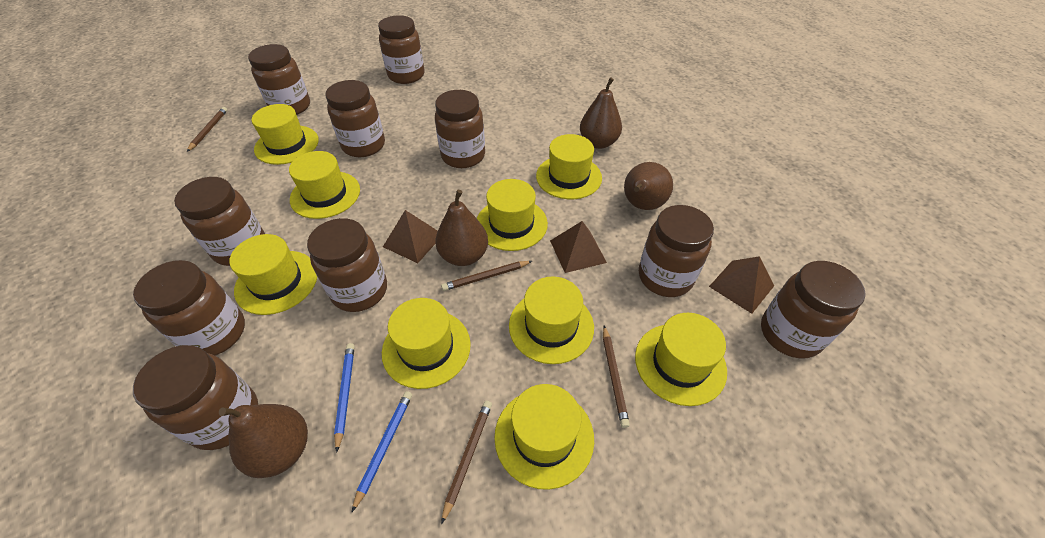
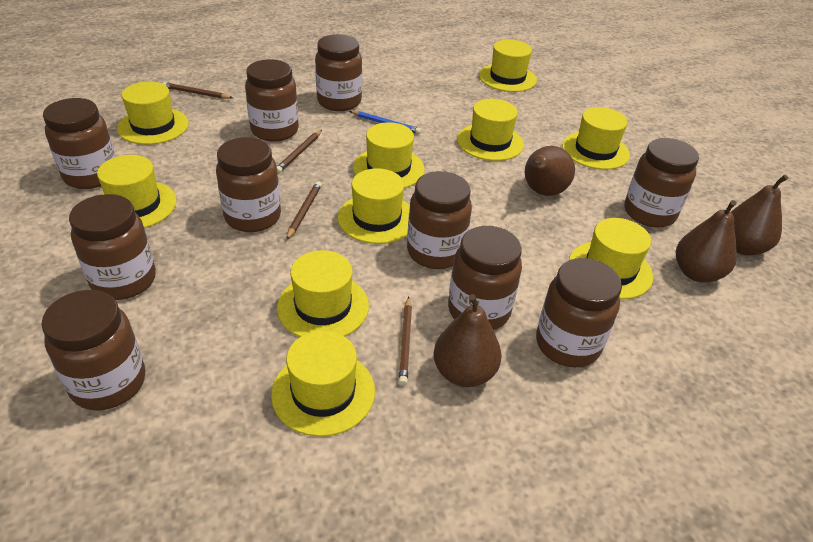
blue pencil: [334,343,355,453] [351,391,412,513] = 2 -> [349,111,421,134] = 1
brown pyramid: [383,210,438,263] [550,221,607,273] [709,256,774,314] = 3 -> none = 0
yellow hat: [229,234,317,315] [252,104,319,165] [289,151,360,219] [382,298,471,389] [477,179,548,251] [494,384,594,490] [509,277,594,364] [536,134,602,199] [635,313,727,406] = 9 -> [97,155,177,228] [117,82,189,145] [271,330,375,437] [277,250,369,337] [338,168,410,244] [353,122,425,188] [457,99,524,161] [479,40,537,92] [562,107,630,170] [569,218,653,299] = 10

